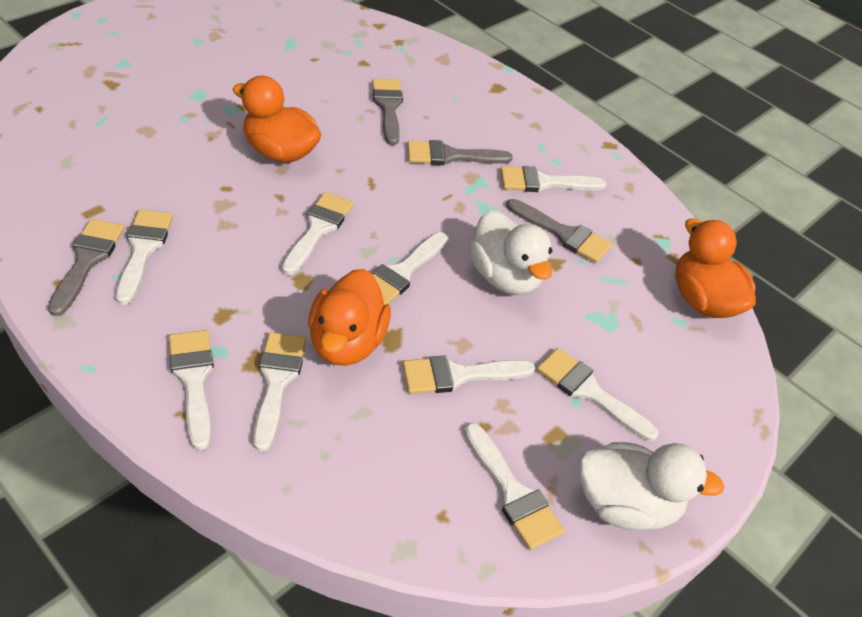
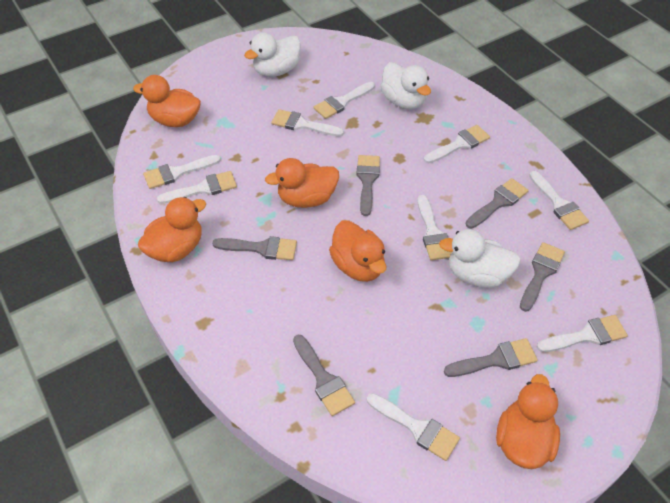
grey brush: [48,219,124,316] [372,79,403,145] [407,140,513,165] [506,199,612,263] = 4 -> [212,236,297,260] [293,335,355,416] [357,155,380,216] [444,338,538,377] [466,178,529,229] [520,242,565,312] = 6
orange duck: [233,76,321,163] [308,269,391,366] [675,218,756,318] = 3 -> [133,75,201,127] [138,197,206,262] [265,158,339,208] [329,220,387,282] [496,374,560,469] = 5
white duck: [469,209,553,295] [579,442,724,530] = 2 -> [244,32,301,77] [380,62,431,109] [439,229,521,288] = 3

